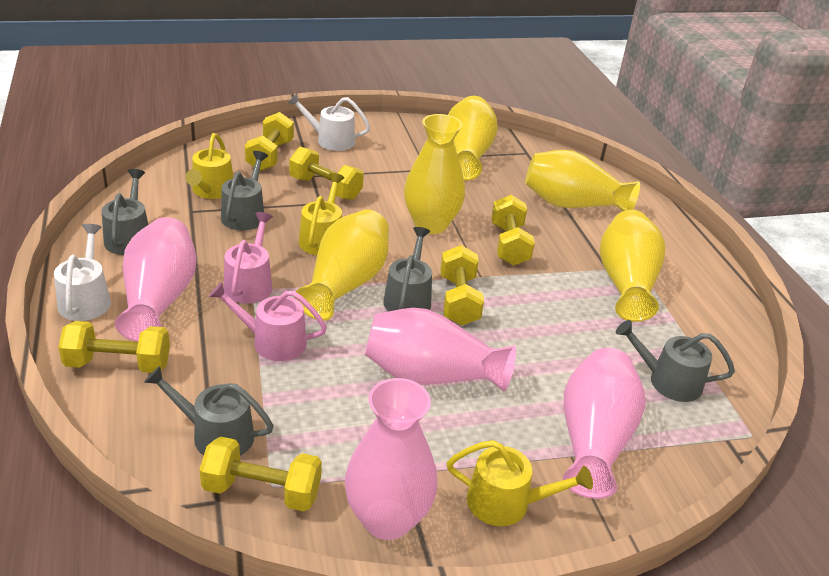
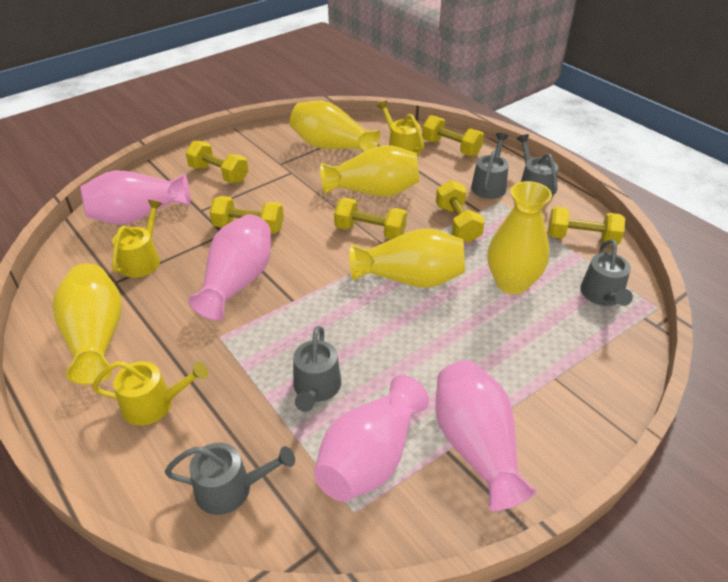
pink watering can: [209,282,327,361] [224,212,273,304] = 2 -> none = 0
white watering can: [54,224,111,321] [288,94,370,151] = 2 -> none = 0

